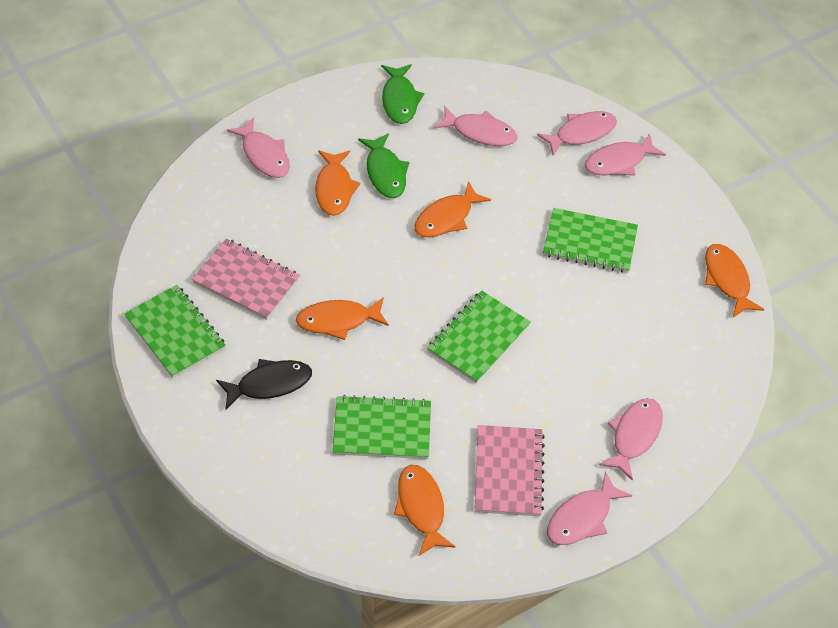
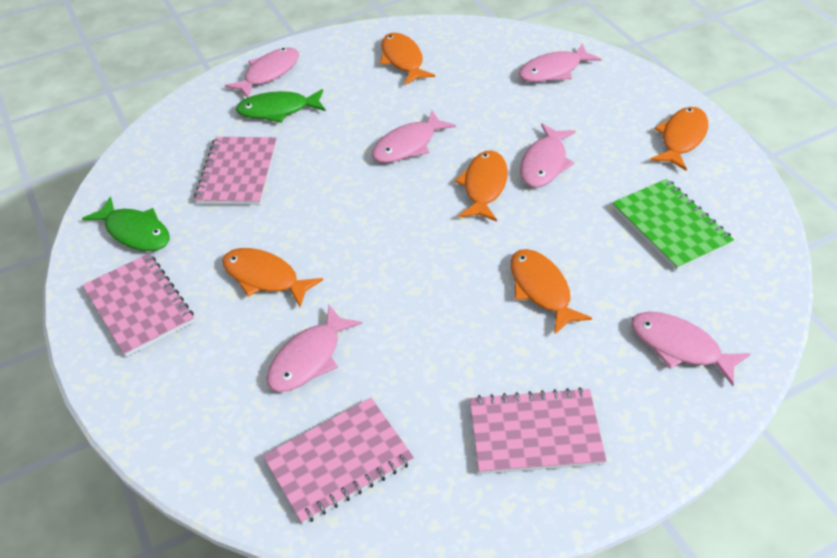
black fish: [216,359,312,409] = 1 -> none = 0
green notebook: [124,285,226,378] [332,395,431,459] [427,291,531,383] [543,208,638,273] = 4 -> [612,179,734,271] = 1
pink notebook: [192,239,300,320] [474,425,545,516] = 2 -> [82,253,194,357] [194,137,277,205] [263,398,414,524] [470,387,607,474] = 4

